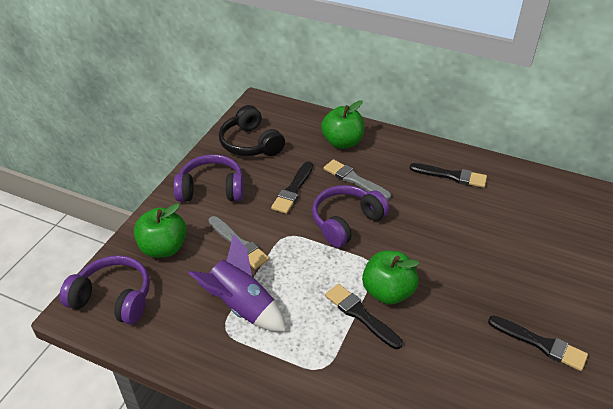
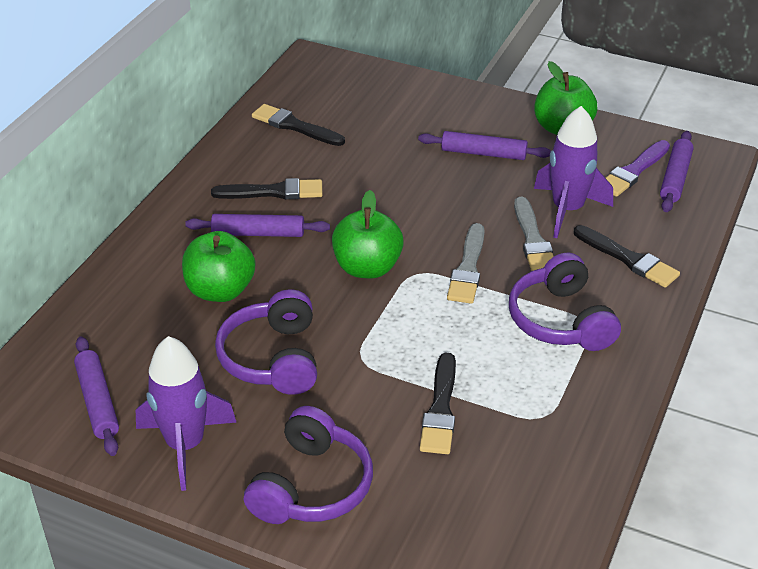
black headphones: [219,105,285,156] = 1 -> none = 0
purple brush: none = 0 -> [606,140,670,197] = 1
purple rocket: [188,234,286,332] = 1 -> [136,336,237,491] [534,106,613,238] = 2
purple rolling pin: none = 0 -> [74,336,119,456] [185,214,330,237] [418,131,551,160] [660,131,694,212] = 4

